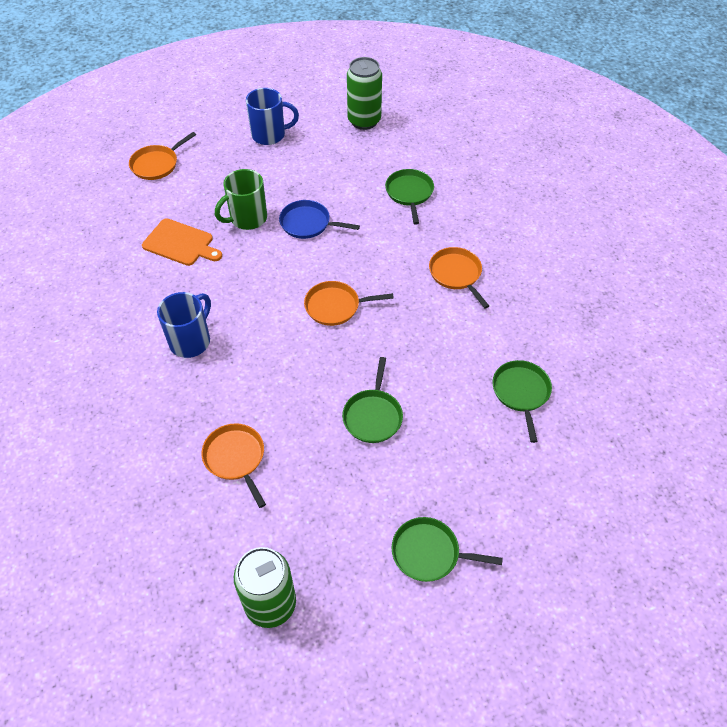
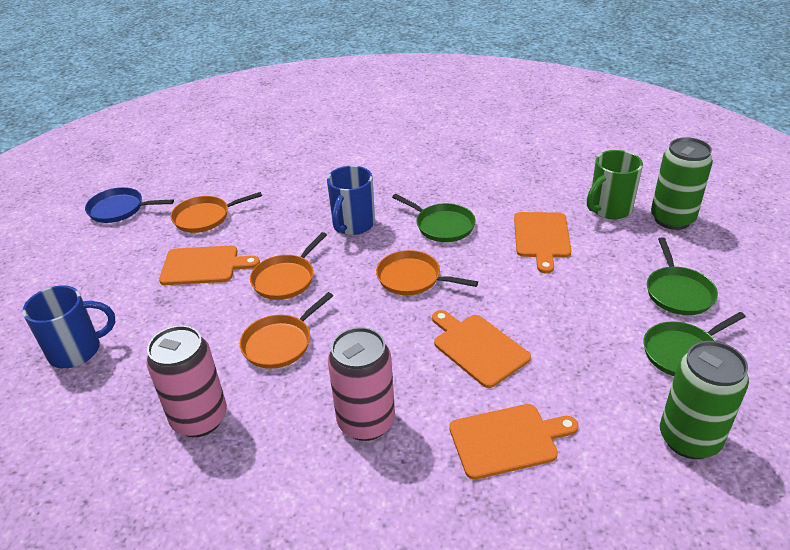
green pan: [342,357,403,443] [385,169,434,225] [392,517,503,582] [492,360,552,443] = 4 -> [392,194,476,242] [643,312,746,376] [647,237,718,315] = 3
orange cutting board: [142,218,222,266] = 1 -> [159,246,260,285] [432,310,531,388] [449,404,579,480] [514,212,571,274] = 4
pink can: none = 0 -> [146,325,227,437] [328,327,395,441] = 2

